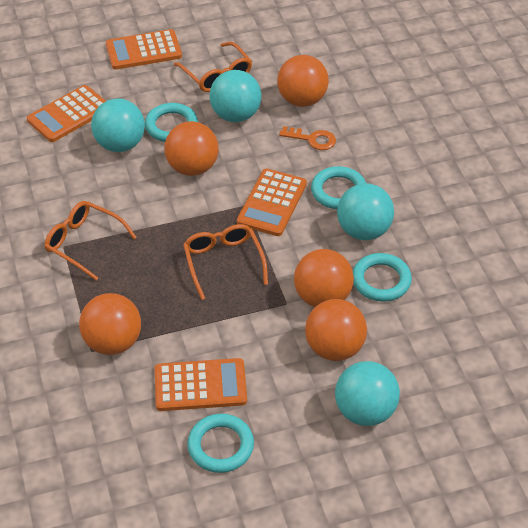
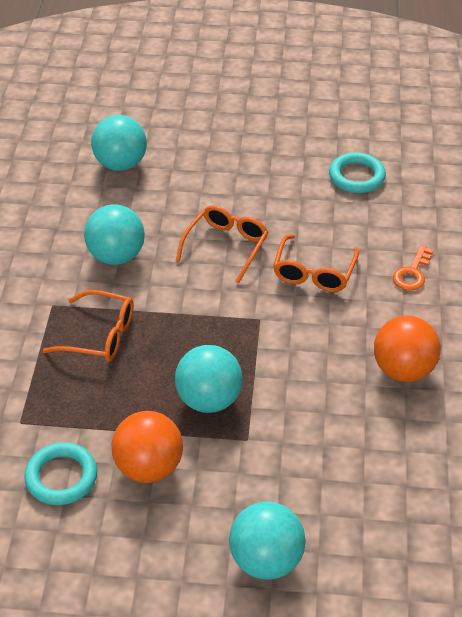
orange ball: [79,293,141,355] [164,121,219,176] [277,55,329,107] [294,249,354,307] [305,299,367,361] = 5 -> [111,411,183,483] [374,316,441,382] = 2
orange calculator: [27,85,106,142] [106,29,182,70] [155,358,247,411] [237,168,307,236] = 4 -> none = 0
turquoise ring: [145,103,198,142] [187,414,254,473] [311,166,366,209] [353,253,412,302] = 4 -> [24,442,97,505] [329,152,386,193] = 2

